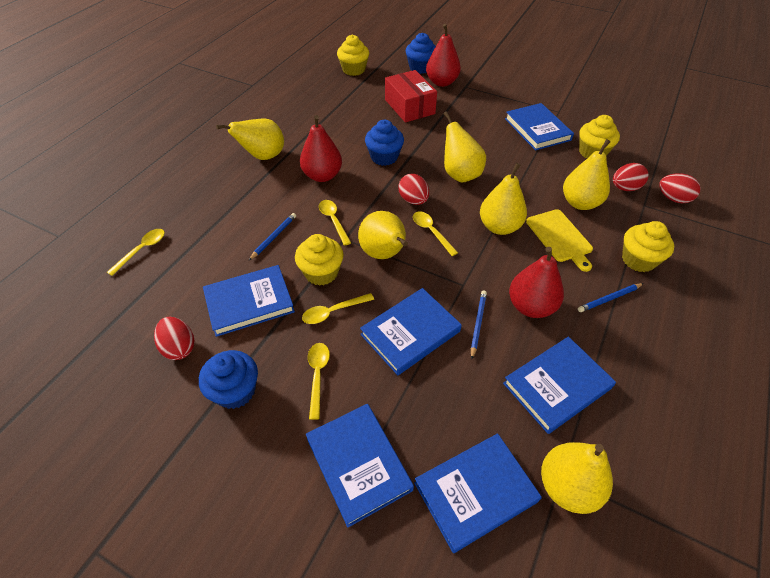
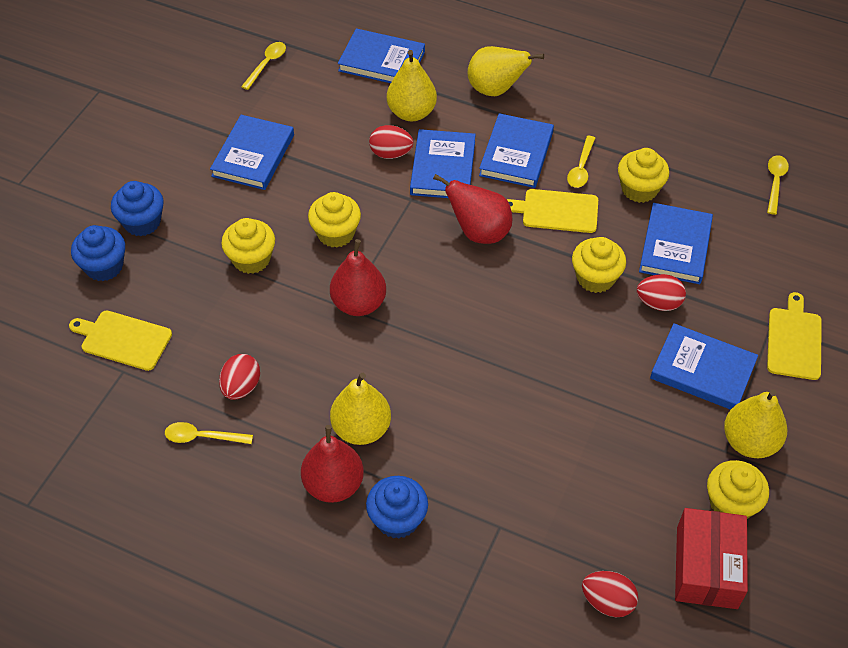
blue pencil: [249,213,296,260] [471,291,487,359] [578,283,644,312] = 3 -> none = 0
yellow cupcake: [295,234,343,286] [337,35,369,76] [579,115,620,158] [622,221,674,272] = 4 -> [221,218,275,274] [308,192,361,248] [572,237,626,293] [618,148,669,203] [707,460,769,519] = 5
yellow cutting board: [526,209,593,272] = 1 -> [69,310,172,371] [507,189,598,233] [767,292,822,380] = 3
yellow pear: [216,119,284,160] [358,211,408,259] [443,111,486,183] [480,163,527,235] [541,442,613,514] [563,139,610,210] = 6 -> [330,373,391,445] [387,50,437,121] [468,46,544,96] [724,389,787,458] = 4
yellow spoon: [107,229,165,276] [302,293,374,324] [308,343,330,420] [319,200,351,246] [413,211,458,256] = 5 -> [165,422,253,444] [241,42,286,90] [567,136,595,188] [767,155,789,215] = 4

